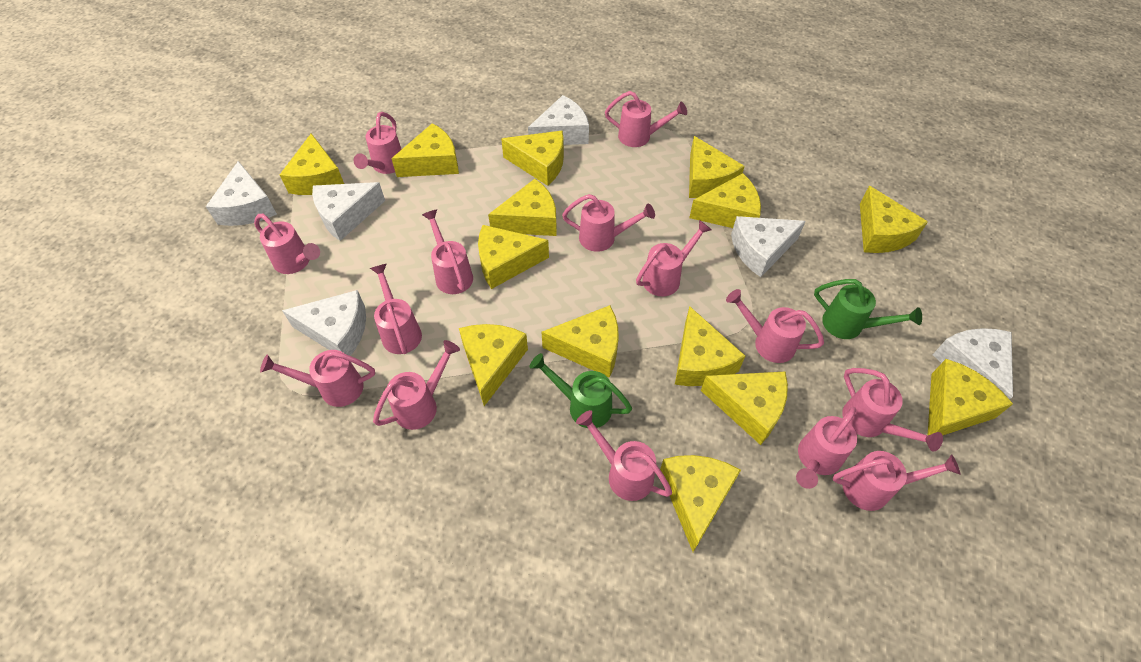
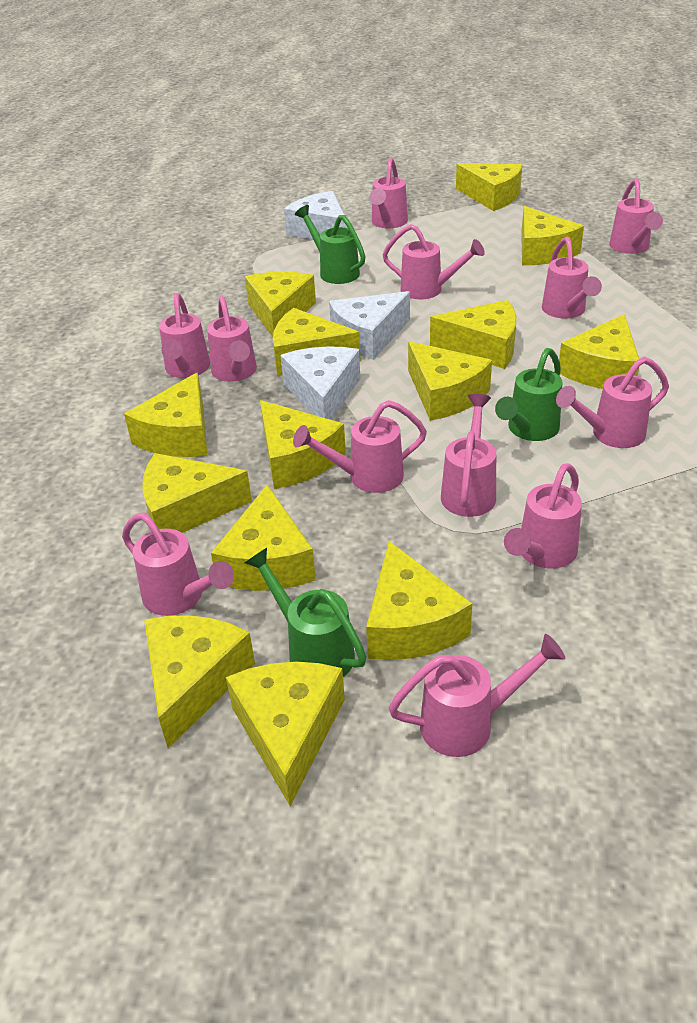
green watering can: [530,353,632,428] [814,279,922,339] = 2 -> [245,548,367,677] [295,205,365,284] [495,348,563,441] = 3
pink watering can: [254,214,320,274] [260,350,375,407] [354,112,402,174] [370,263,422,354] [373,340,460,430] [422,209,473,294] [562,194,655,252] [576,410,672,501] [605,91,687,147] [636,220,712,297] [726,289,824,363] [796,407,857,489] [833,451,961,511] [842,368,943,451] = 14 -> [122,513,234,616] [159,293,210,378] [207,296,257,382] [293,400,427,493] [370,158,408,228] [382,224,485,299] [389,634,565,757] [441,394,496,517] [504,463,582,569] [542,237,602,319] [556,357,669,448] [609,178,663,254] = 12
white cheese: [206,161,277,226] [282,290,366,356] [312,182,385,241] [528,95,589,145] [731,216,806,277] [933,328,1013,400] = 6 -> [280,346,360,420] [284,191,347,239] [329,291,410,360] = 3

